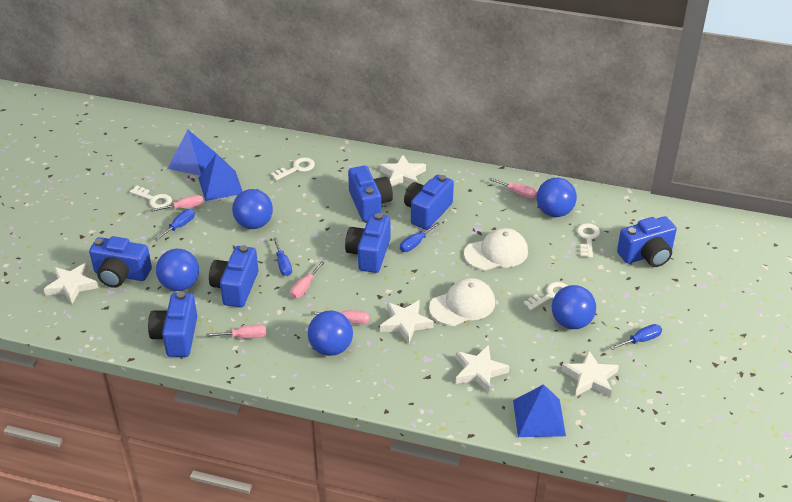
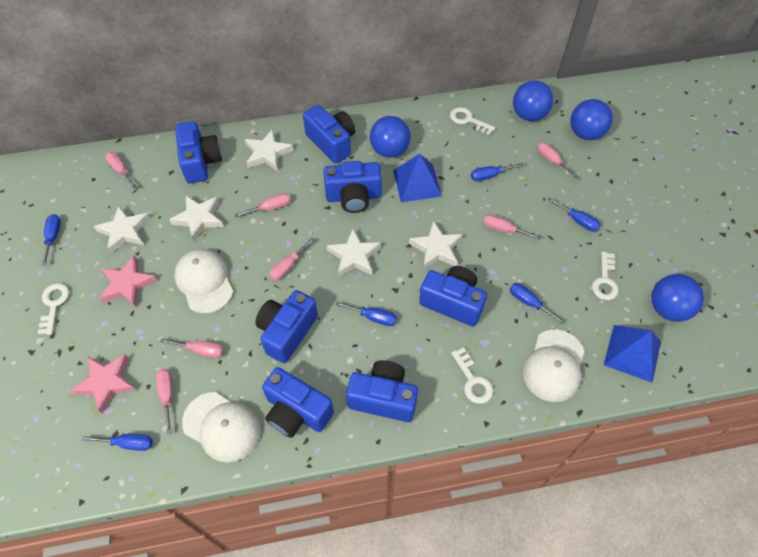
blue ball: [156,249,199,291] [232,189,273,229] [308,311,353,356] [537,178,577,217] [552,285,596,329] = 5 -> [370,116,410,158] [513,80,553,121] [570,99,613,140] [651,274,704,322] = 4
blue pyramid: [168,129,216,176] [198,153,243,201] [513,384,566,437] = 3 -> [393,154,442,202] [604,325,661,383] = 2
blue screwdriver: [154,209,195,241] [273,238,292,276] [400,222,440,252] [610,324,662,350] = 4 -> [42,214,61,266] [81,434,153,451] [335,302,397,326] [471,163,524,181] [510,283,565,325] [548,197,601,232] = 6
pink screwdriver: [150,195,204,212] [206,324,266,338] [290,261,325,299] [311,310,369,324] [489,178,537,199] = 5 -> [105,152,137,189] [156,369,173,434] [160,338,224,358] [234,193,291,217] [269,238,315,281] [483,214,541,240] [537,142,580,180] = 7
pink star: none = 0 -> [70,354,136,413] [99,255,157,307] = 2
white cap: [429,278,495,326] [464,228,528,270] = 2 -> [174,249,233,313] [182,392,261,462] [523,330,585,402] = 3

